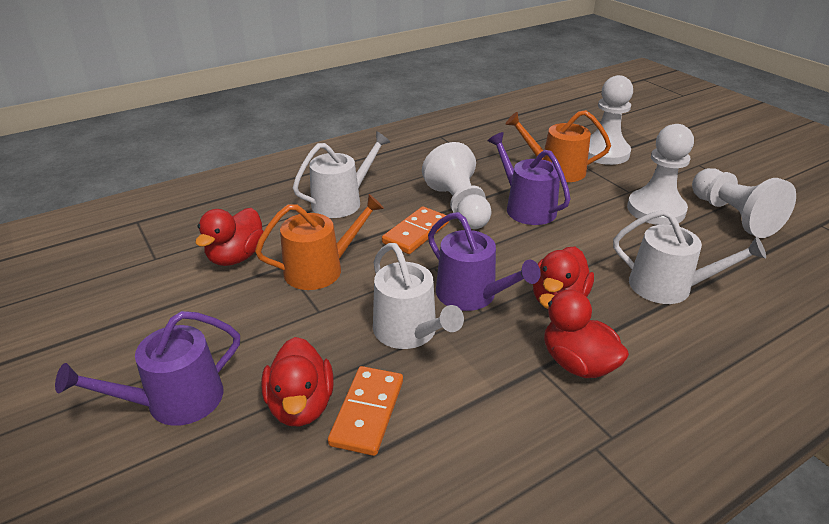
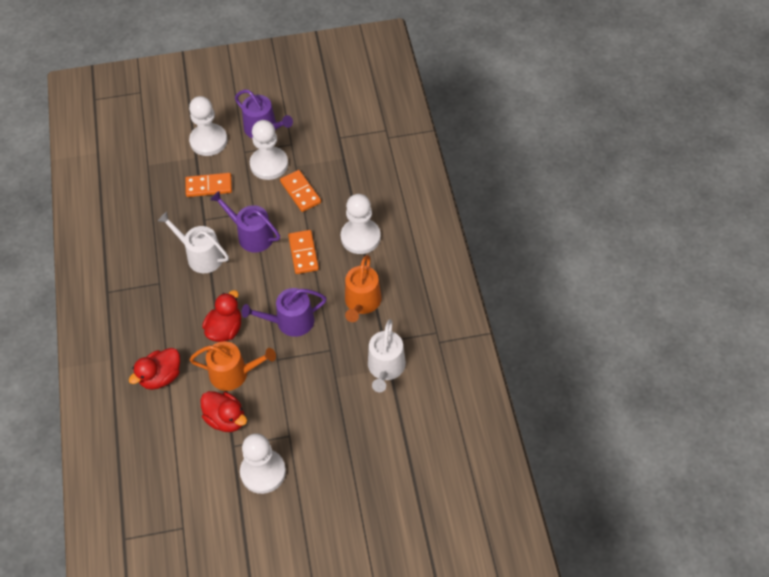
orange domino: [328,366,403,456] [382,206,449,254] = 2 -> [185,173,232,197] [280,170,321,212] [288,230,319,274] = 3
red duck: [195,208,264,266] [261,337,334,427] [533,247,594,304] [539,289,629,378] = 4 -> [129,348,180,390] [200,391,247,432] [202,290,241,342] = 3
white watering can: [293,131,390,218] [373,243,464,349] [613,210,766,304] = 3 -> [158,212,229,273] [368,319,406,392] = 2

